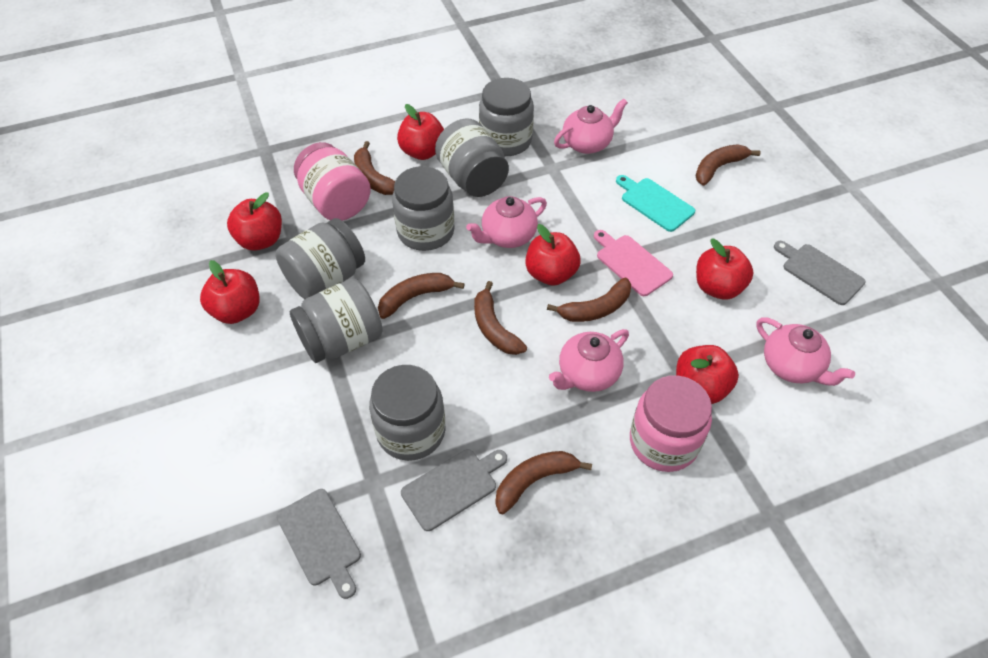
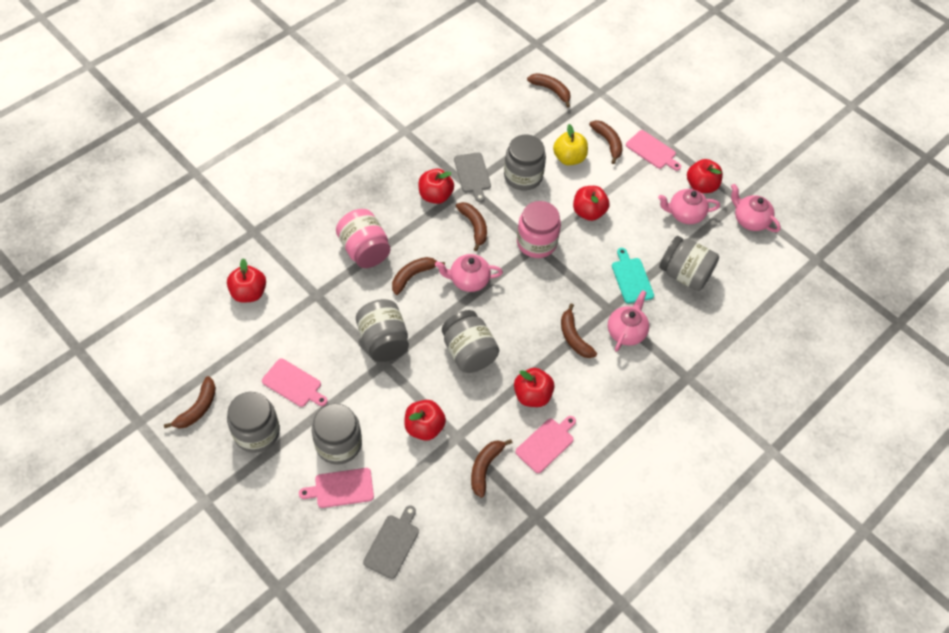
brown banana: [354,141,395,195] [378,273,465,319] [474,281,527,355] [495,451,592,514] [547,278,631,322] [696,144,761,186] = 6 -> [164,376,216,428] [392,257,445,295] [456,202,487,251] [471,439,512,498] [527,73,571,108] [561,303,597,358] [589,120,622,164] = 7
grey cutting board: [276,489,361,599] [401,449,507,531] [774,241,865,305] = 3 -> [363,505,419,579] [454,152,491,202] = 2
pink cutting board: [594,230,673,296] = 1 -> [262,358,327,407] [299,468,374,508] [516,416,576,473] [626,130,681,171] = 4
yellow apple: none = 0 -> [553,124,588,165] = 1

